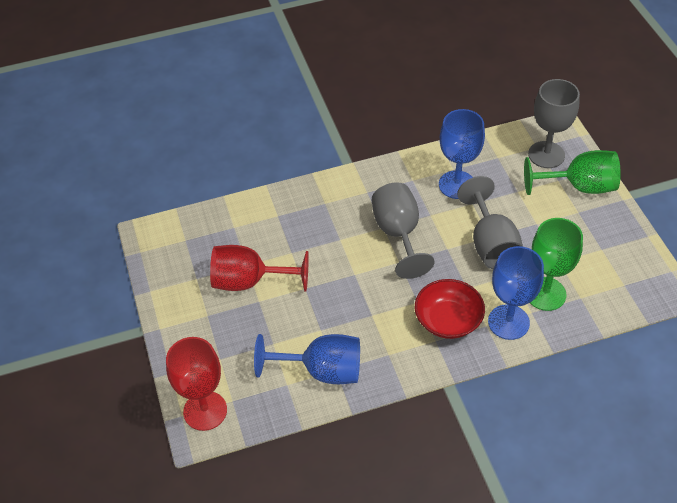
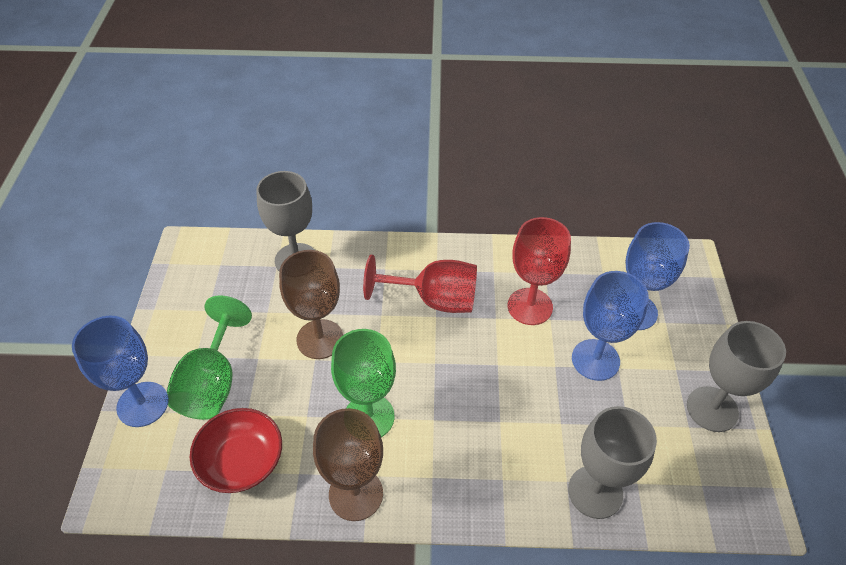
brown goblet: none = 0 -> [279,250,343,359] [313,408,383,521] = 2

